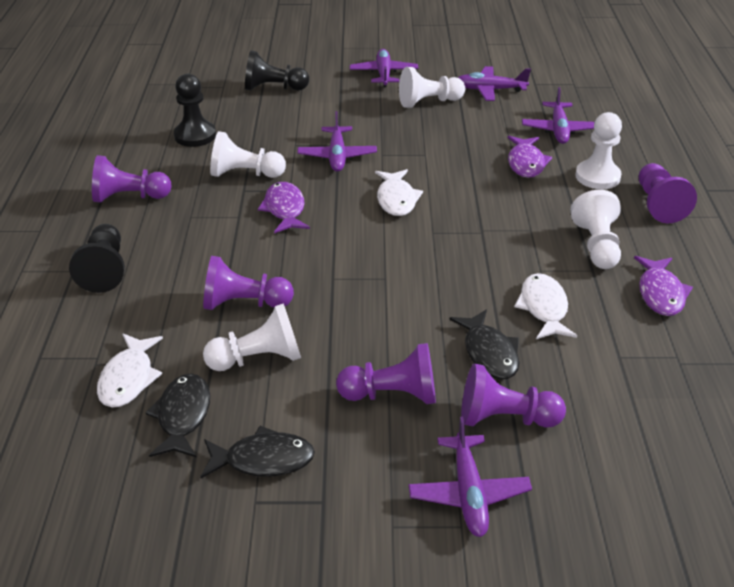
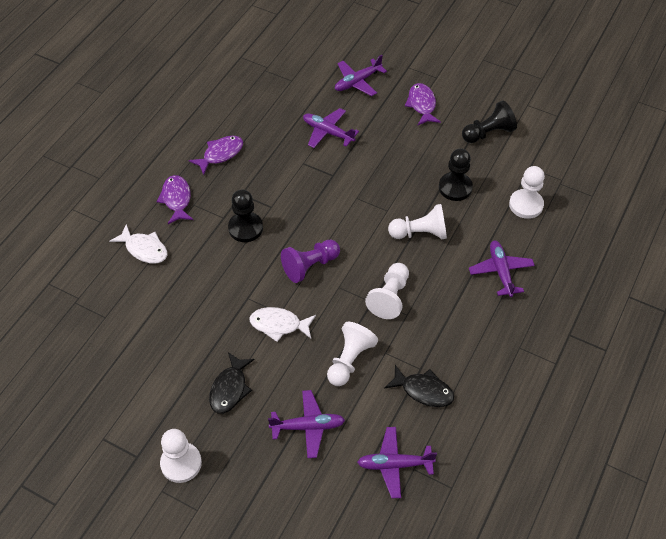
black fish: [146,374,210,458] [200,426,315,479] [449,309,519,379] = 3 -> [209,352,255,414] [385,365,454,407] = 2
purple pawn: [92,155,172,203] [203,256,294,310] [336,343,436,404] [461,364,566,428] [638,163,697,223] = 5 -> [281,240,340,283] = 1
white fish: [97,333,163,408] [375,169,423,216] [514,273,577,339] = 3 -> [109,224,167,264] [250,307,316,342] = 2

